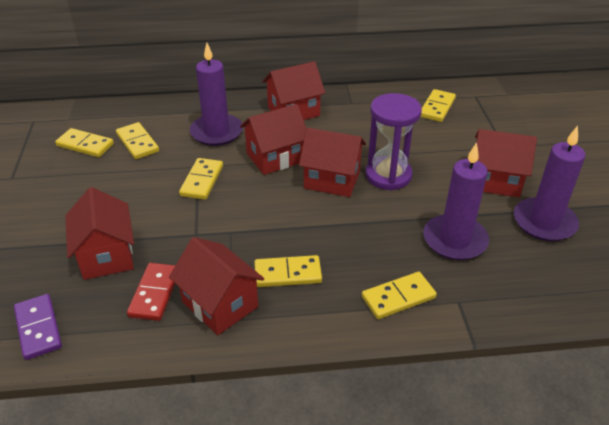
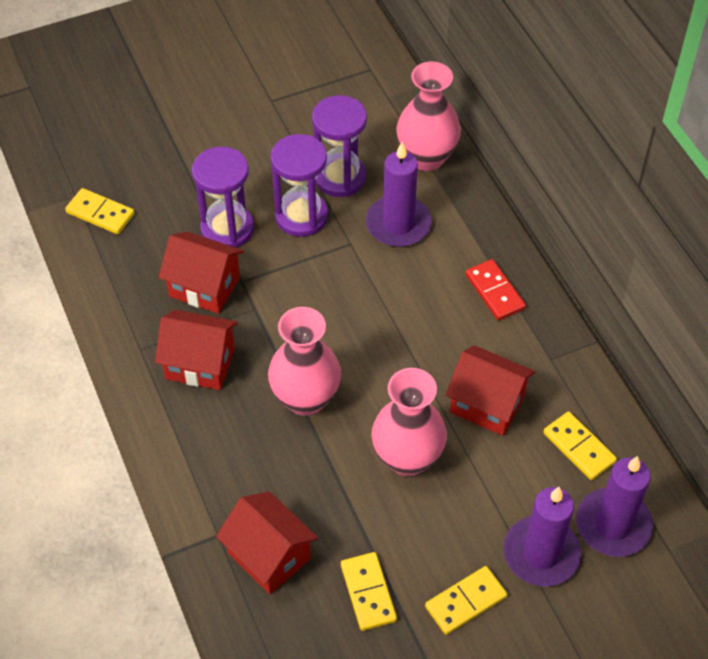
pink vase: none = 0 -> [268,307,341,416] [372,368,447,476] [396,62,461,171] = 3
purple domino: [14,294,62,360] = 1 -> none = 0
purple hourglass: [365,93,422,190] = 1 -> [192,147,254,248] [270,134,328,237] [312,95,367,197] = 3
red house: [65,187,134,280] [169,237,264,335] [240,104,307,175] [263,61,325,120] [299,128,366,197] [475,129,537,197] = 6 -> [155,310,238,390] [158,231,244,314] [216,491,318,595] [446,345,535,436] = 4
yellow domino: [55,128,114,157] [116,122,159,159] [179,158,223,200] [254,255,322,287] [362,272,437,319] [420,89,456,122] = 6 -> [65,188,134,234] [341,552,397,631] [425,566,507,635] [544,411,617,480] = 4

